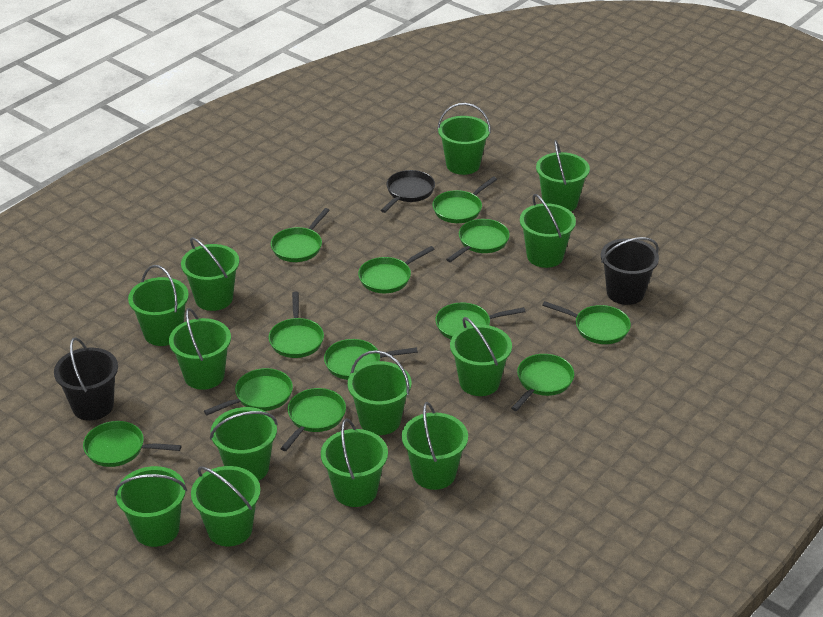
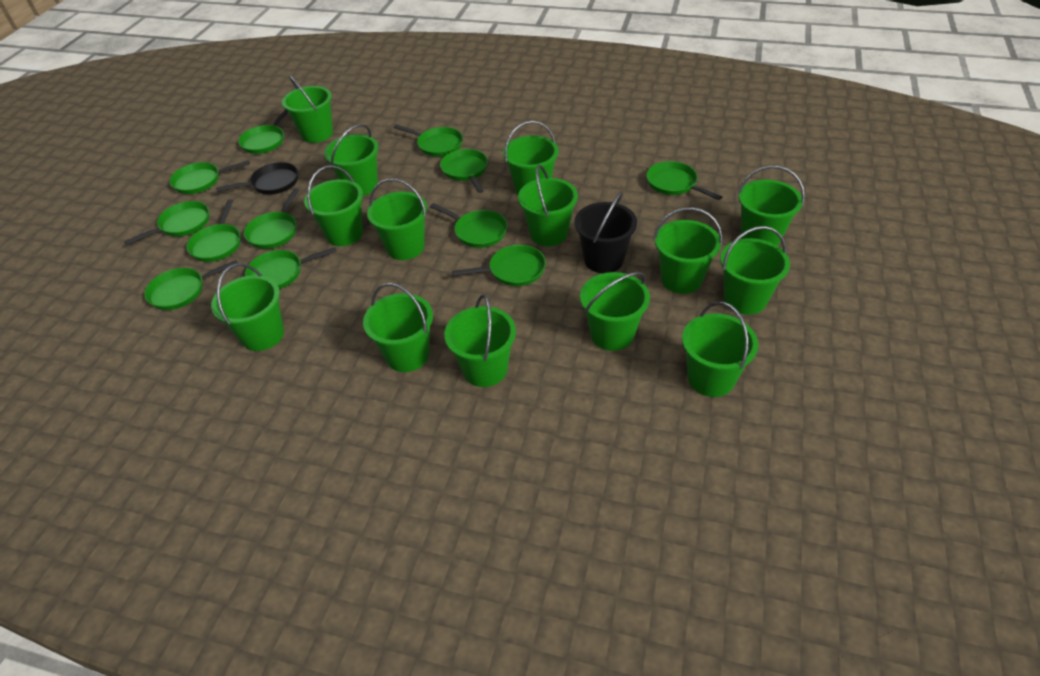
black bucket: [54,337,118,421] [601,237,659,305] = 2 -> [574,192,637,273] = 1
green bucket: [114,466,187,547] [128,265,189,346] [169,308,231,390] [181,237,239,311] [191,466,261,546] [210,407,278,481] [321,418,388,507] [348,350,411,435] [402,402,468,490] [437,103,491,175] [450,317,512,396] [520,194,576,268] [536,140,590,211] = 13 -> [211,263,284,351] [282,75,333,143] [304,165,363,246] [324,124,379,196] [363,283,433,372] [367,178,427,260] [444,295,516,387] [503,120,559,195] [518,165,578,246] [580,272,650,351] [654,207,722,294] [682,302,758,397] [720,226,790,315] [738,165,805,246] = 14

